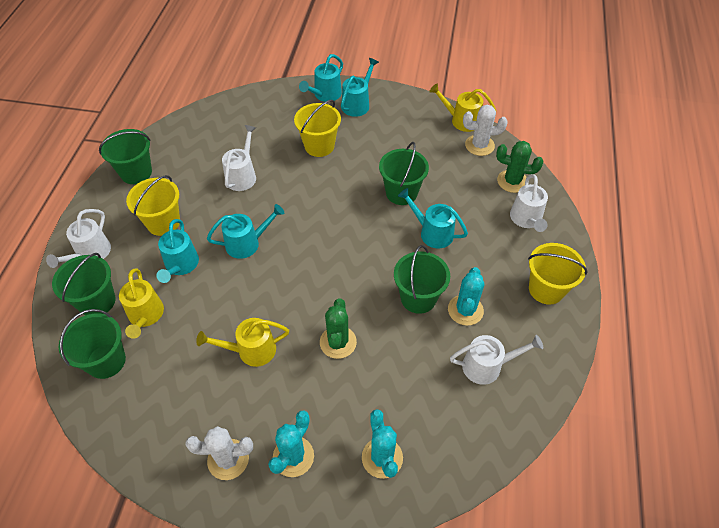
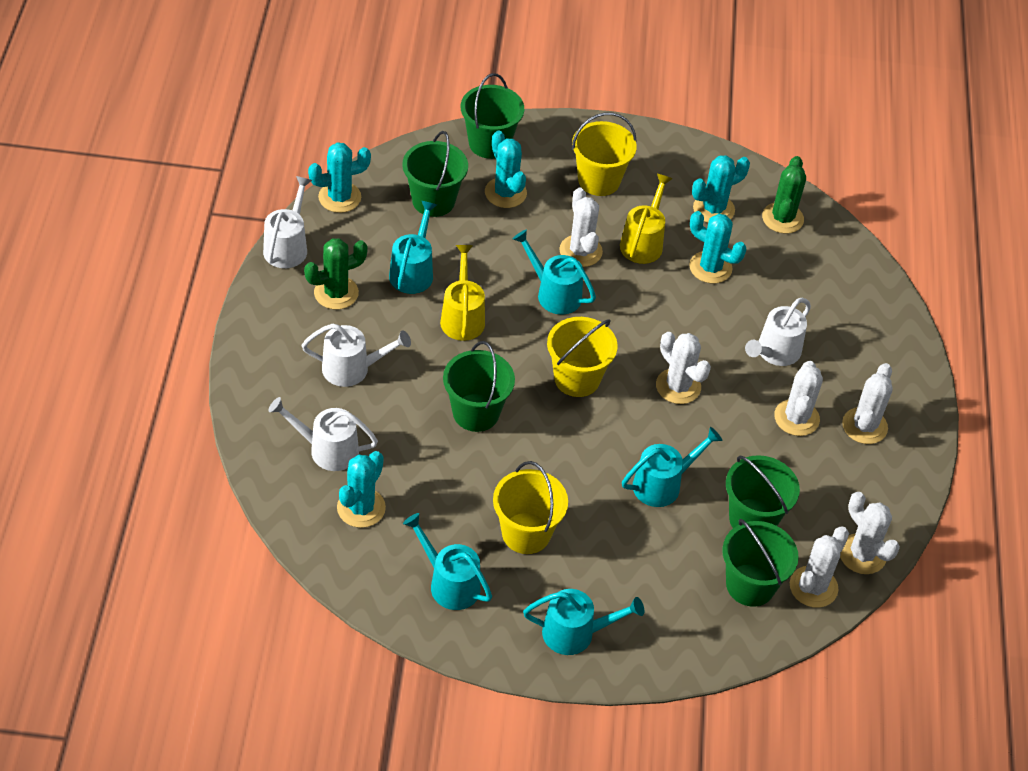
turquoise cactus: [268,410,314,477] [362,409,403,479] [448,267,484,326] = 3 -> [308,142,371,213] [337,451,386,528] [485,130,527,208] [689,211,746,283] [692,155,750,223] = 5
white cactus: [185,426,253,480] [463,105,508,156] = 2 -> [559,187,603,267] [656,332,711,404] [774,361,823,436] [790,527,849,608] [840,492,900,574] [842,363,893,444] = 6
yellow watering can: [119,268,164,339] [196,318,289,367] [429,84,496,132] = 3 -> [440,245,485,341] [620,174,672,264] = 2

